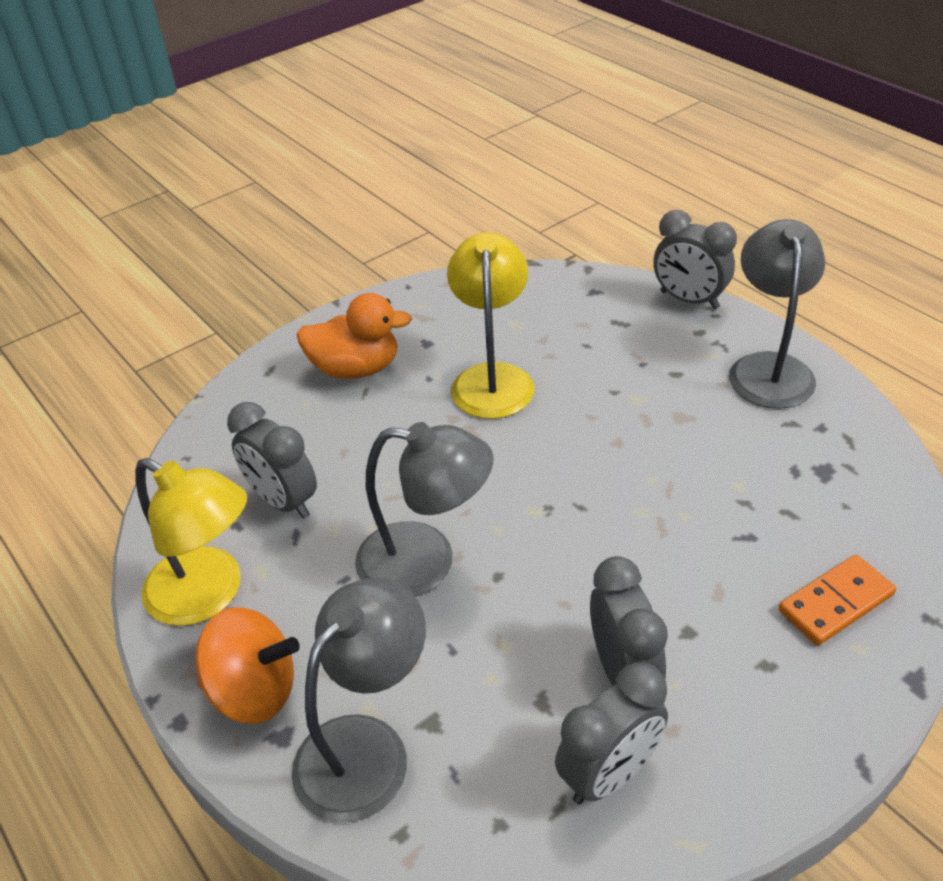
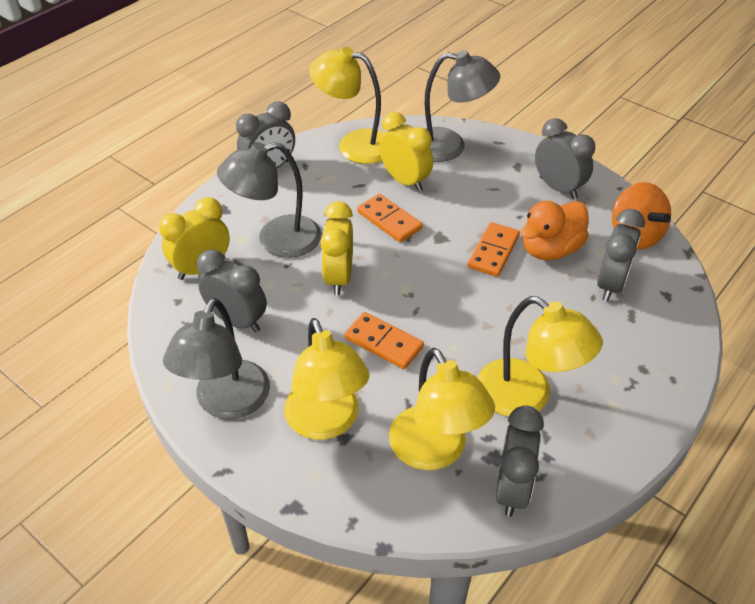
grey clock: [227,402,317,519] [555,662,668,804] [590,556,668,686] [653,210,737,309] = 4 -> [197,250,267,332] [236,102,295,169] [496,405,544,517] [535,118,595,199] [597,209,645,301] = 5
orange domino: [779,554,896,646] = 1 -> [344,312,424,369] [357,194,423,243] [468,222,520,277] = 3
yellow clock: none = 0 -> [159,197,230,280] [320,201,353,295] [379,112,433,192] = 3
yellow lamp: [135,458,247,626] [447,232,535,419] = 2 -> [284,318,369,440] [309,47,384,164] [389,348,495,470] [478,296,603,417] = 4

